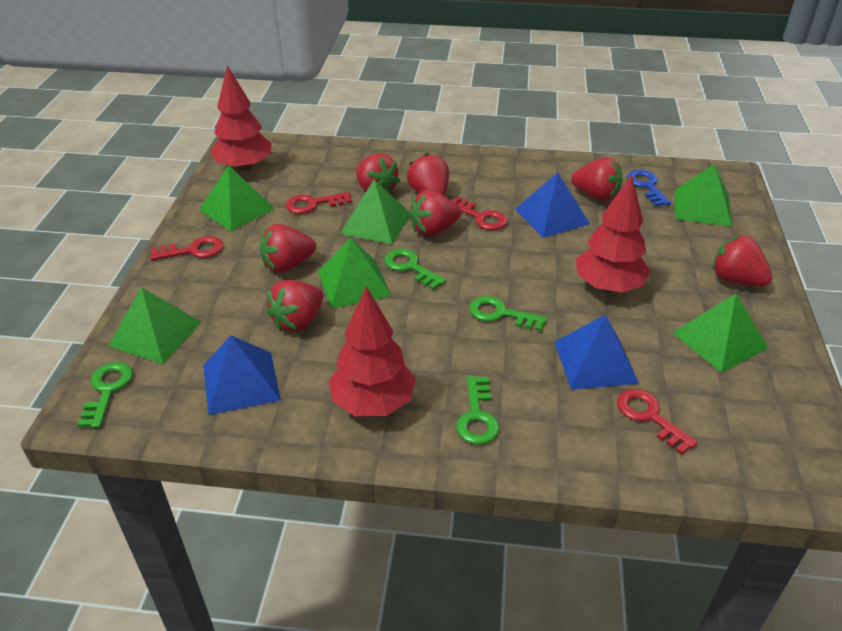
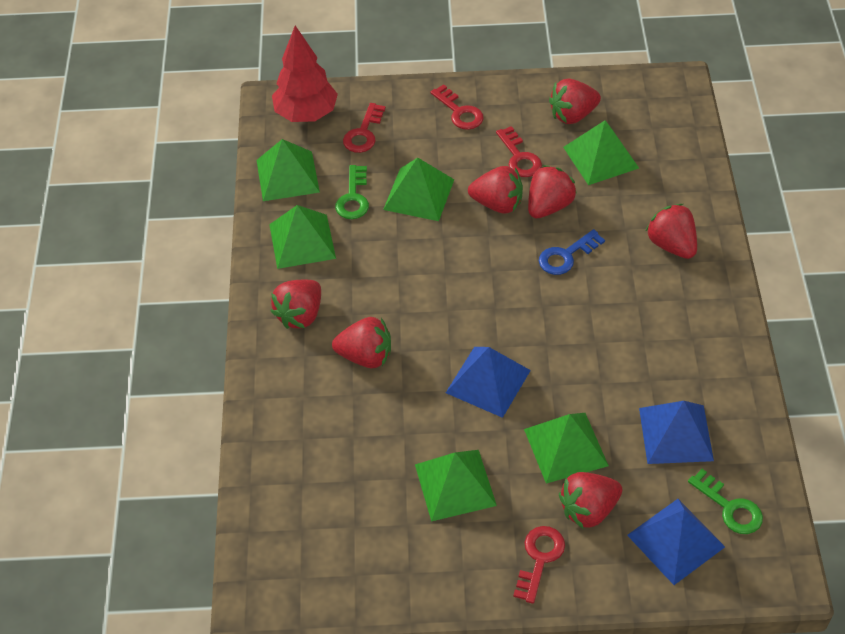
green key: [77,362,133,428] [384,249,446,290] [456,376,499,445] [469,296,547,331] = 4 -> [335,165,369,219] [688,469,763,534] = 2
red tree: [211,65,271,172] [329,286,416,416] [576,175,650,293] = 3 -> [272,25,338,122] = 1

